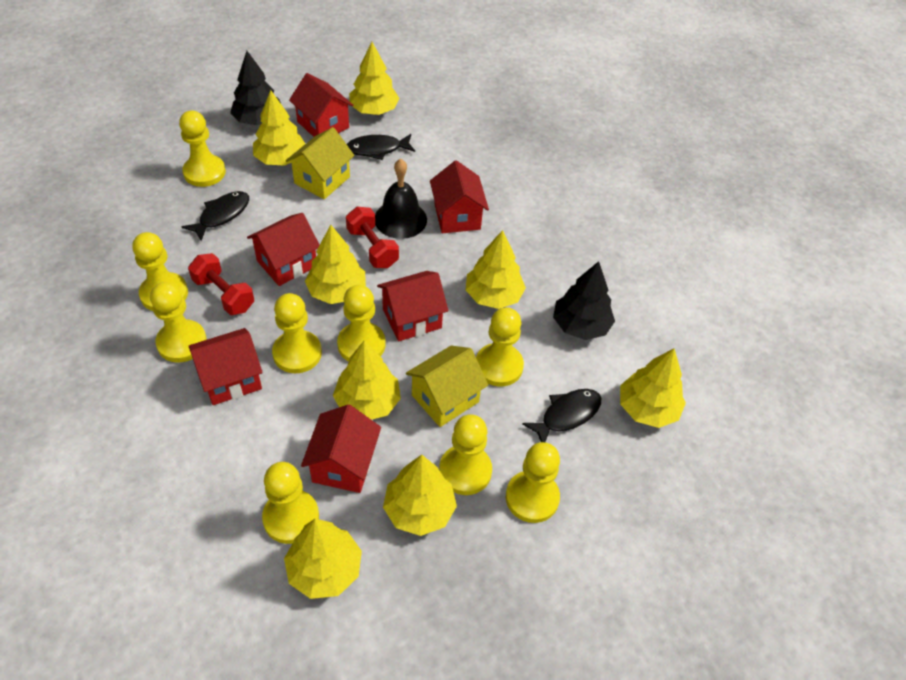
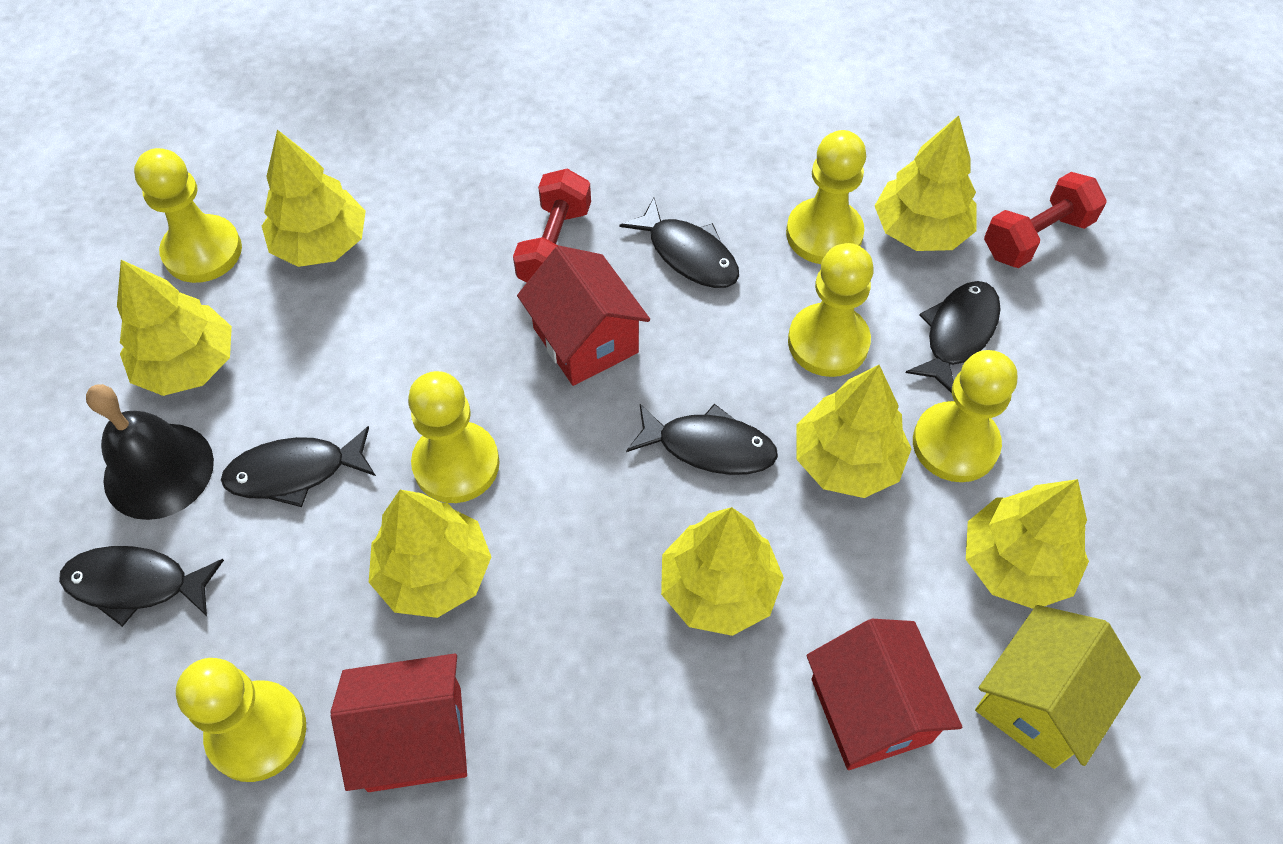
black fish: [182,191,249,241] [347,134,415,160] [522,389,601,442] = 3 -> [59,546,224,627] [221,426,376,507] [620,198,739,288] [626,404,778,475] [906,281,1001,393] = 5
black tree: [230,51,281,125] [553,261,615,340] = 2 -> none = 0
red house: [189,328,263,405] [247,213,319,286] [289,73,353,137] [301,405,381,493] [377,271,448,341] [430,160,489,233] = 6 -> [331,654,467,792] [517,246,650,386] [806,619,962,770] = 3
yellow house: [286,127,354,199] [406,346,488,427] = 2 -> [975,605,1141,769] = 1
yellow pawn: [132,232,188,311] [150,282,207,363] [179,110,226,187] [262,462,319,544] [272,293,322,373] [337,285,386,361] [439,414,492,495] [476,307,524,387] [506,442,560,523] = 9 -> [134,148,242,283] [176,658,306,782] [408,371,500,503] [786,130,866,264] [788,243,874,377] [913,350,1017,482] = 6
yellow tree: [253,90,305,166] [284,518,362,599] [305,225,366,304] [333,340,401,420] [349,42,400,115] [383,455,457,536] [465,230,526,309] [620,348,686,428] = 8 -> [117,260,232,396] [262,130,366,267] [369,490,491,618] [661,507,784,636] [797,365,912,498] [875,115,976,251] [966,479,1089,609] = 7

